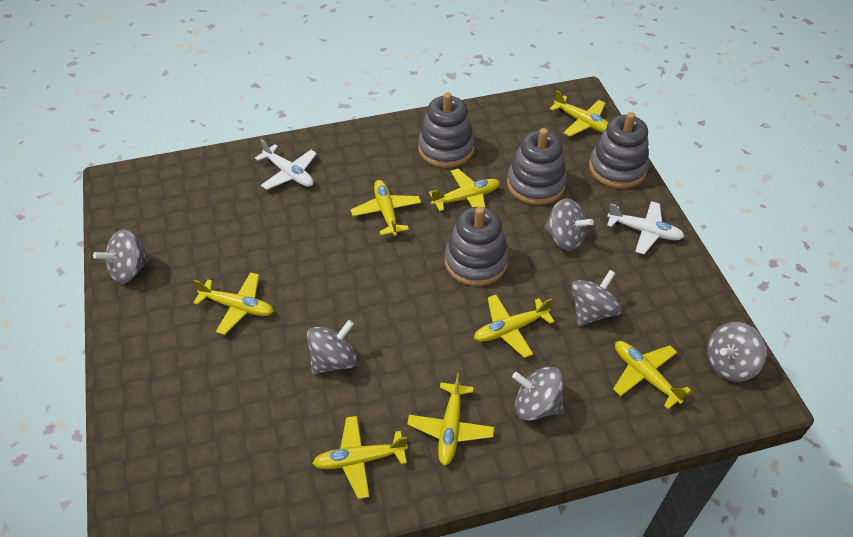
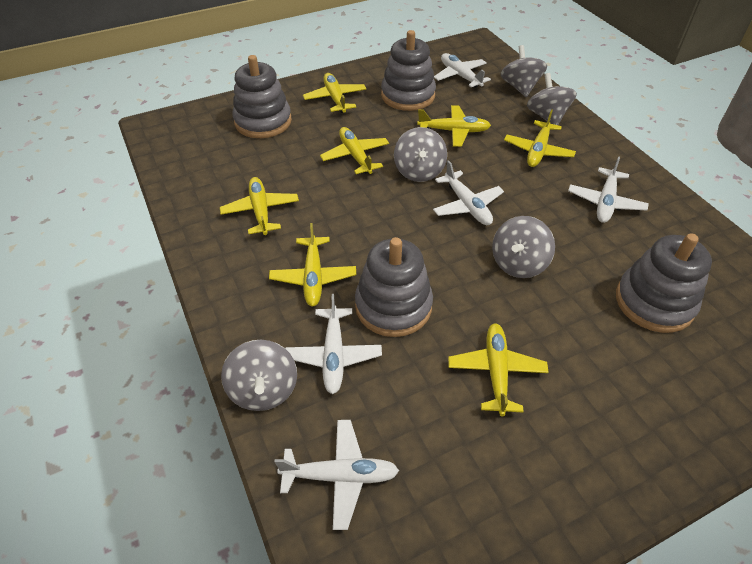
grey spinning top: [93,229,151,284] [307,320,357,374] [512,366,564,421] [544,198,594,251] [571,270,622,326] [707,322,766,382] = 6 -> [221,340,297,411] [394,127,447,182] [492,216,555,278] [501,45,547,97] [527,73,577,125] = 5
white plane: [255,139,317,190] [607,201,685,254] = 2 -> [275,420,399,530] [285,294,382,394] [433,160,504,225] [434,53,491,88] [568,156,649,223] = 5
yellow plane: [193,272,274,335] [312,416,408,499] [351,180,421,236] [407,373,494,466] [429,169,500,211] [474,295,555,358] [550,90,609,136] [613,341,691,409] = 8 -> [220,177,299,235] [269,223,356,306] [303,73,367,113] [320,127,389,174] [417,105,491,147] [448,324,549,416] [504,109,576,167] = 7

